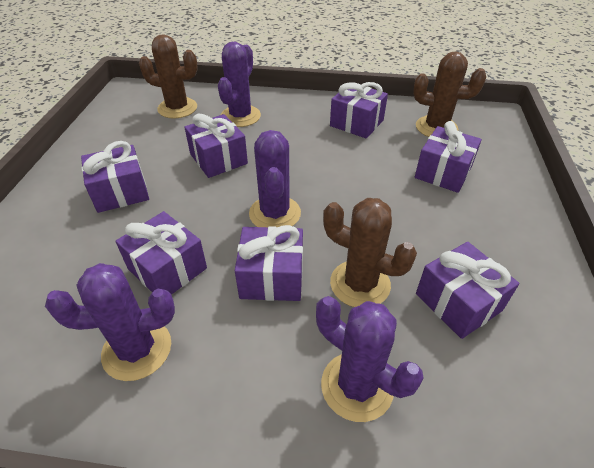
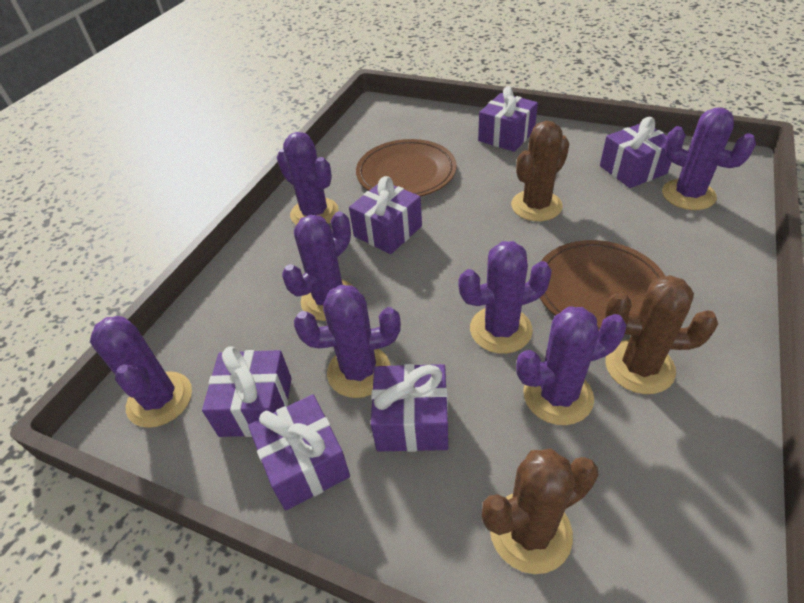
brown plate: none = 0 -> [356,139,457,197] [540,240,666,335] = 2
purple cactus: [45,263,175,381] [218,42,261,127] [249,130,301,227] [316,296,424,422] = 4 -> [90,316,192,428] [277,132,339,225] [282,211,353,321] [294,285,401,398] [459,241,552,354] [516,307,626,425] [662,107,756,210] = 7
purple gift: [81,141,149,213] [115,211,207,295] [184,114,248,178] [235,225,303,301] [330,82,388,138] [415,121,482,193] [416,242,519,339] = 7 -> [202,346,292,437] [248,395,350,510] [349,176,422,254] [371,364,448,452] [478,86,538,152] [600,117,671,188] = 6

